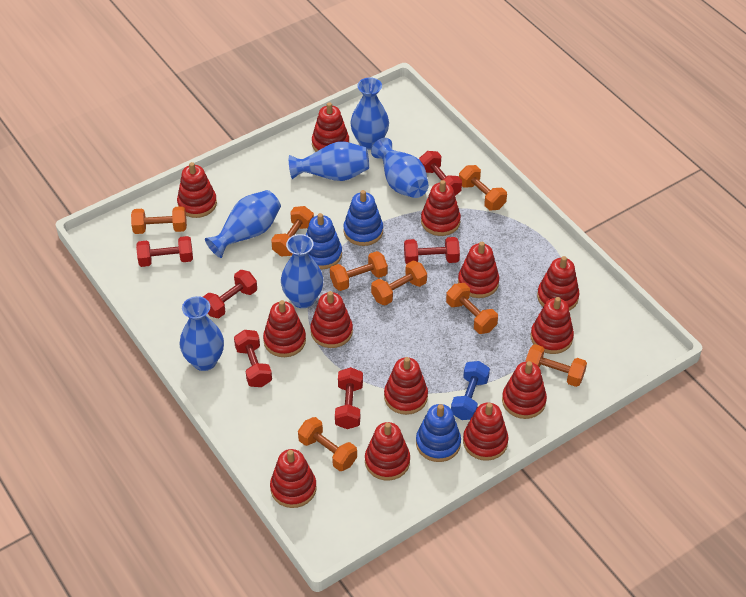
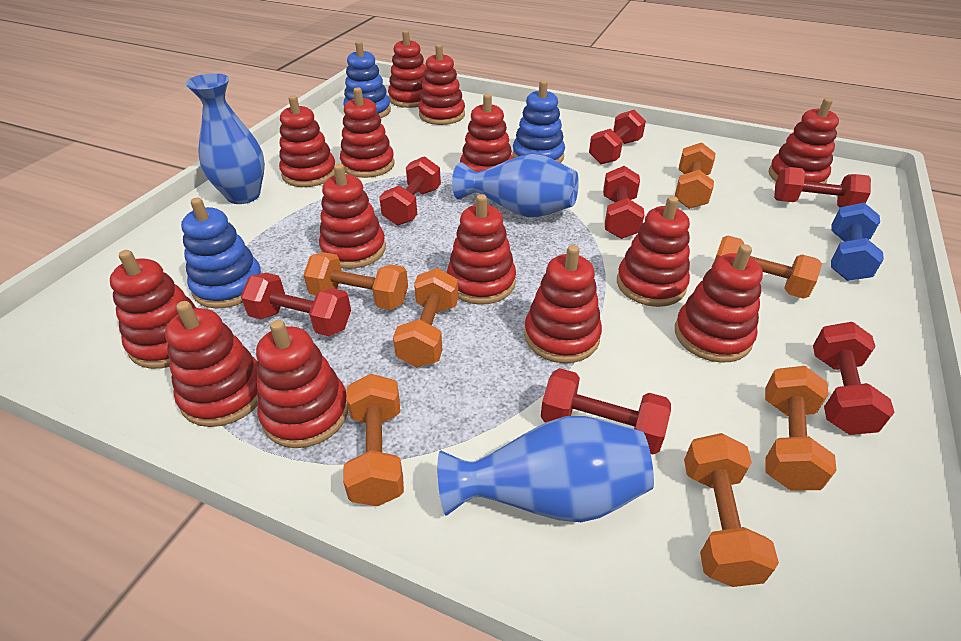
blue vase: [179,296,224,371] [205,190,281,258] [281,234,323,308] [289,142,369,181] [350,77,389,150] [371,138,429,198] = 6 -> [186,73,265,204] [438,416,654,522] [452,154,579,217] = 3
orange dumbbell: [131,206,187,234] [271,206,314,256] [298,417,357,471] [330,251,388,291] [371,261,427,306] [446,283,498,334] [459,165,507,210] [525,344,587,387] = 8 -> [304,252,408,310] [343,374,404,506] [393,268,459,367] [675,142,715,209] [684,433,779,587] [715,236,822,299] [765,366,837,491] = 7
red dumbbell: [136,236,193,267] [203,270,257,318] [234,330,272,387] [335,367,363,429] [404,237,460,264] [419,151,462,196] = 6 -> [241,273,351,336] [379,156,441,225] [541,368,671,455] [589,110,646,164] [603,166,645,239] [774,167,871,208] [813,322,895,435] = 7
red stacking toy: [177,162,217,218] [263,300,306,357] [270,449,316,508] [310,291,353,348] [312,102,349,152] [365,422,410,481] [384,357,428,415] [421,180,461,236] [458,242,499,298] [463,402,508,461] [502,361,547,419] [531,297,574,354] [537,256,579,311] = 13 -> [110,250,197,369] [165,301,258,427] [256,320,349,448] [279,95,335,187] [319,164,386,269] [340,87,395,178] [388,30,427,108] [418,44,465,125] [447,194,516,305] [460,94,513,172] [524,245,602,363] [617,196,690,307] [675,244,763,363] [768,98,839,184] = 14

